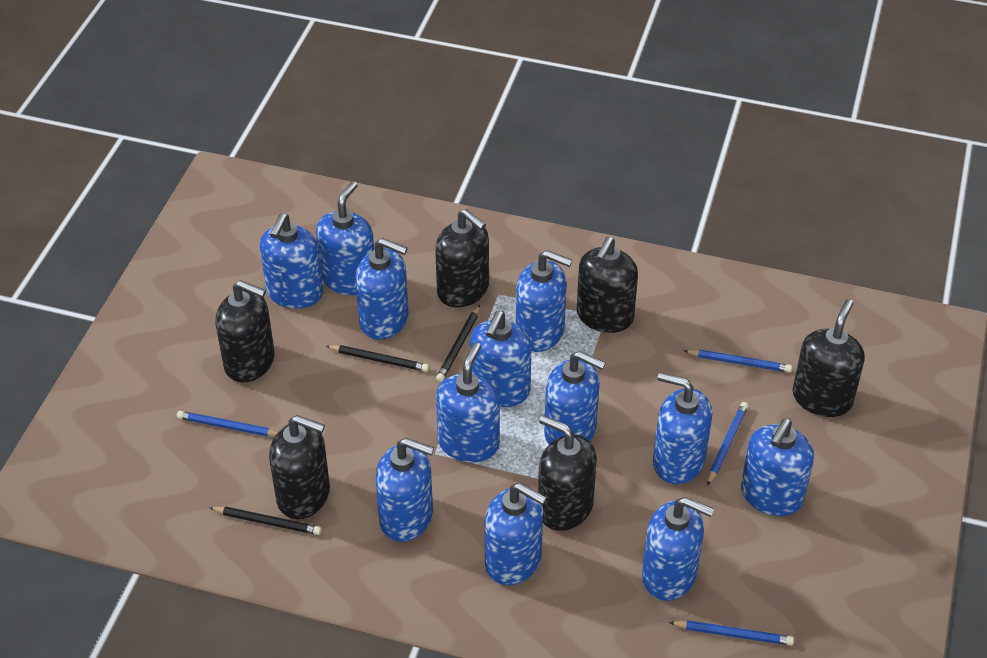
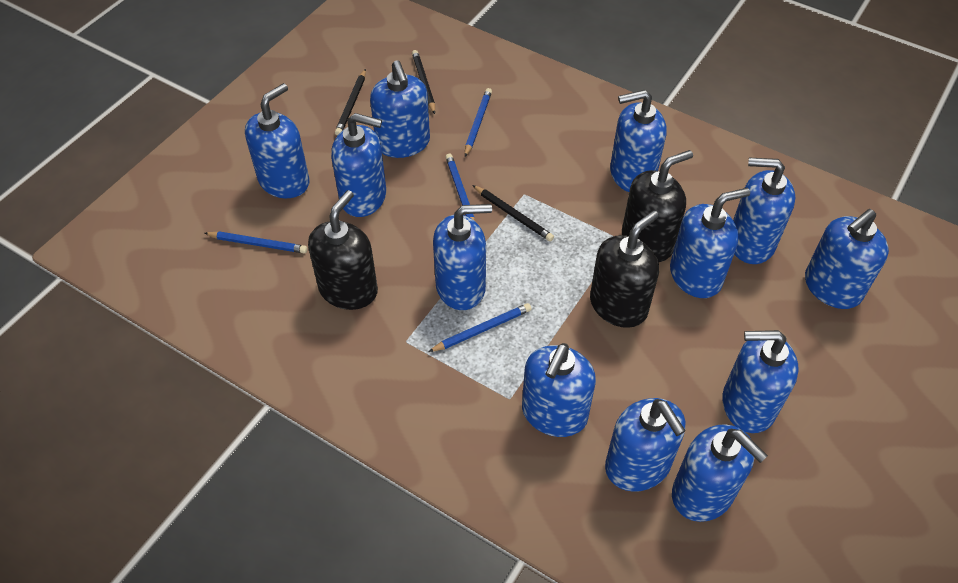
black soap dispenser: [216,280,275,382] [269,415,330,519] [435,209,489,308] [538,415,597,531] [577,236,638,333] [793,299,865,417] = 6 -> [308,190,378,310] [590,210,659,328] [622,150,693,262] = 3

